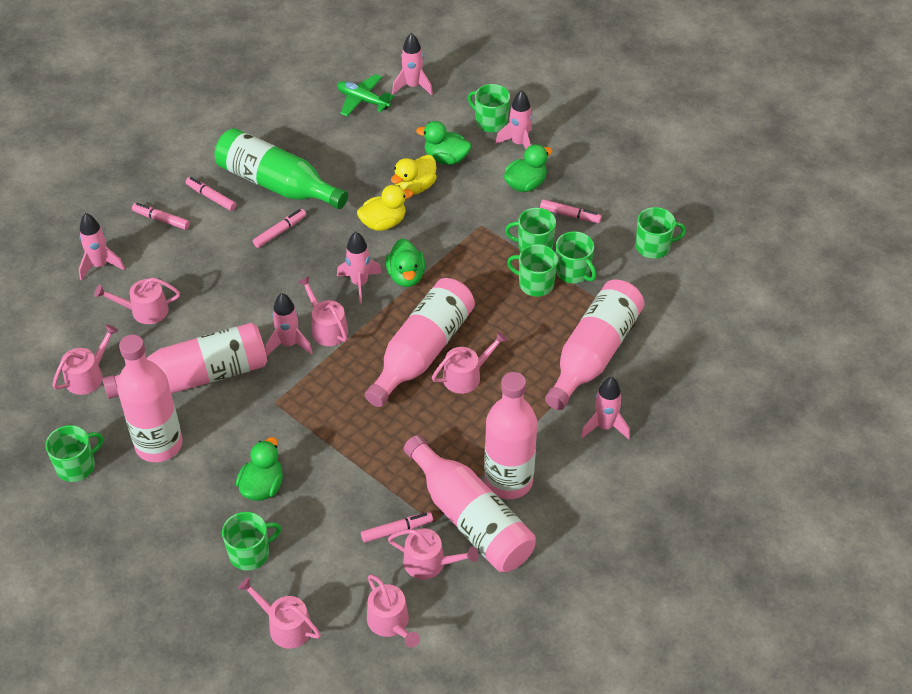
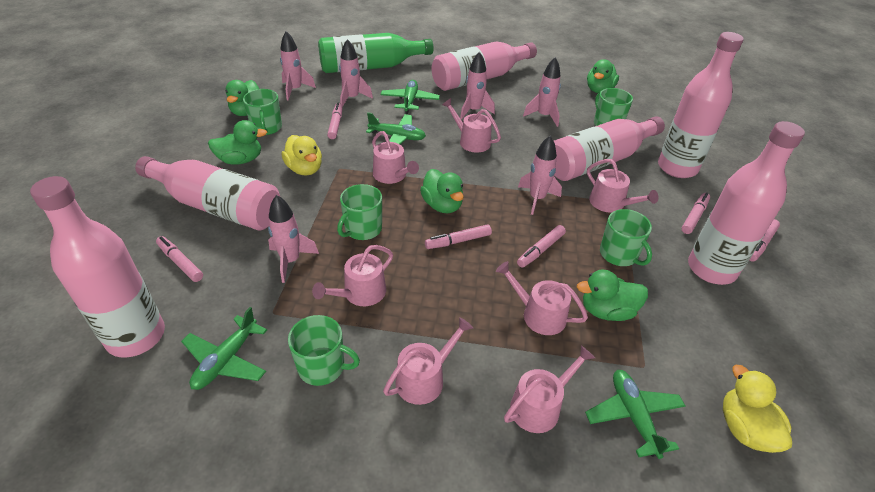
green duck: [236,437,283,501] [386,239,425,287] [416,121,471,165] [504,144,553,192] = 4 -> [208,120,267,165] [225,80,259,116] [420,169,464,213] [577,269,648,321] [587,59,619,93] = 5
green mug: [45,425,103,482] [222,512,281,571] [468,84,510,132] [505,208,556,252] [507,244,558,297] [556,231,596,283] [636,207,686,259] = 7 -> [243,89,282,135] [288,315,360,386] [337,184,382,240] [594,88,633,126] [600,209,652,266] = 5
green plane: [337,74,395,117] = 1 -> [181,307,267,390] [366,112,426,145] [381,80,440,114] [585,370,685,459] = 4
pink marker: [132,203,190,230] [186,177,236,211] [253,209,306,248] [361,512,433,543] [540,199,602,223] = 5 -> [156,236,203,282] [327,102,343,139] [425,224,492,249] [517,225,566,268] [681,193,710,234] [750,219,780,261] = 6

